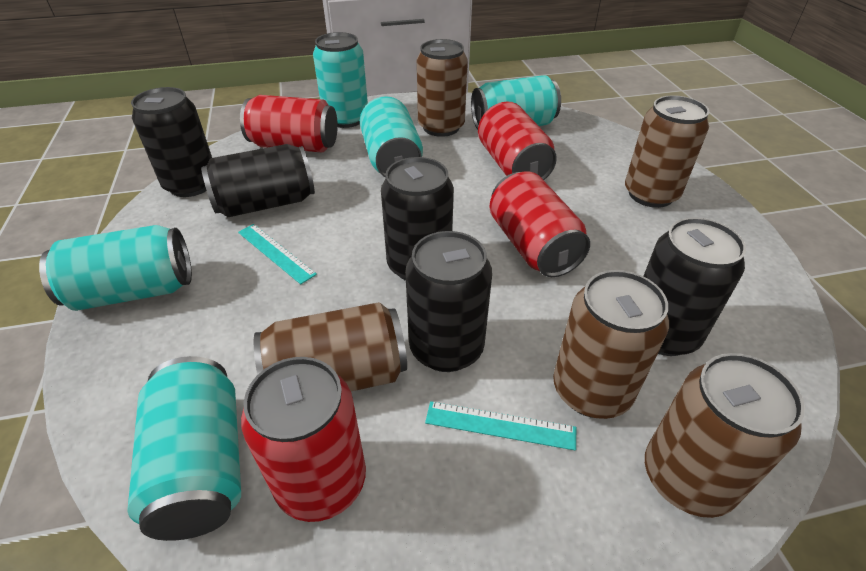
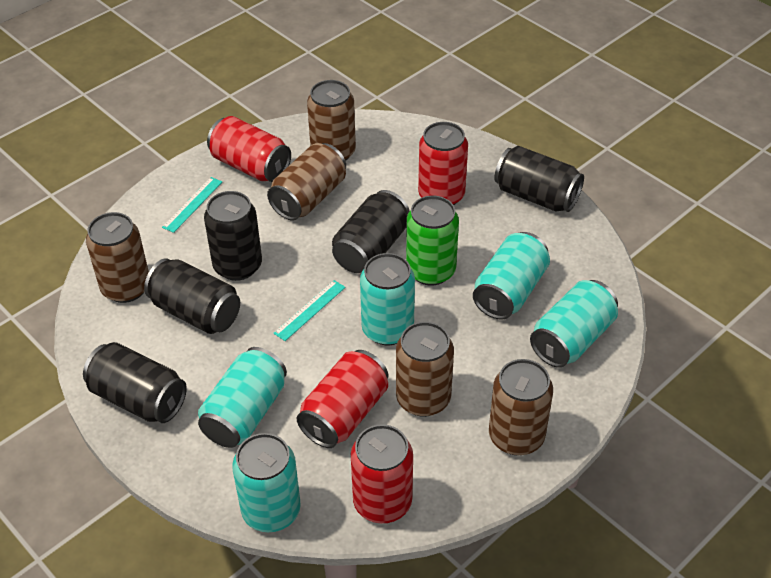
green can: none = 0 -> [406,196,459,286] = 1

